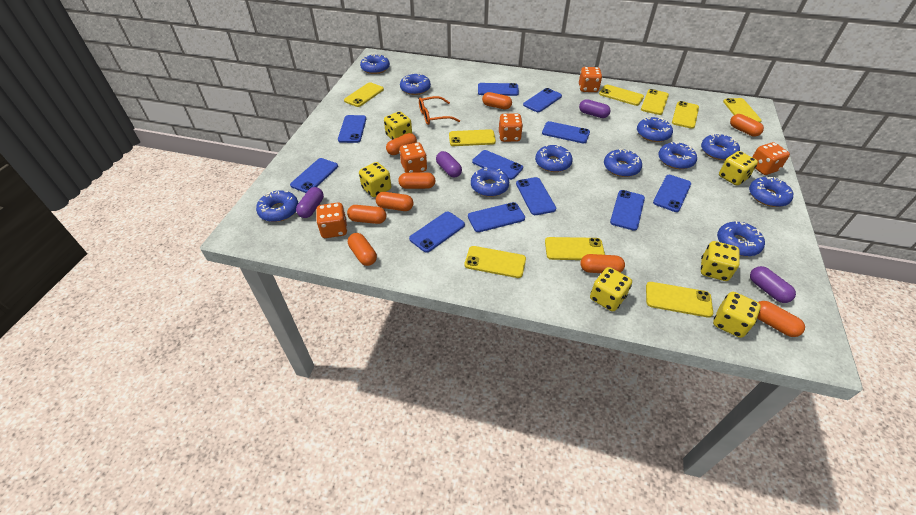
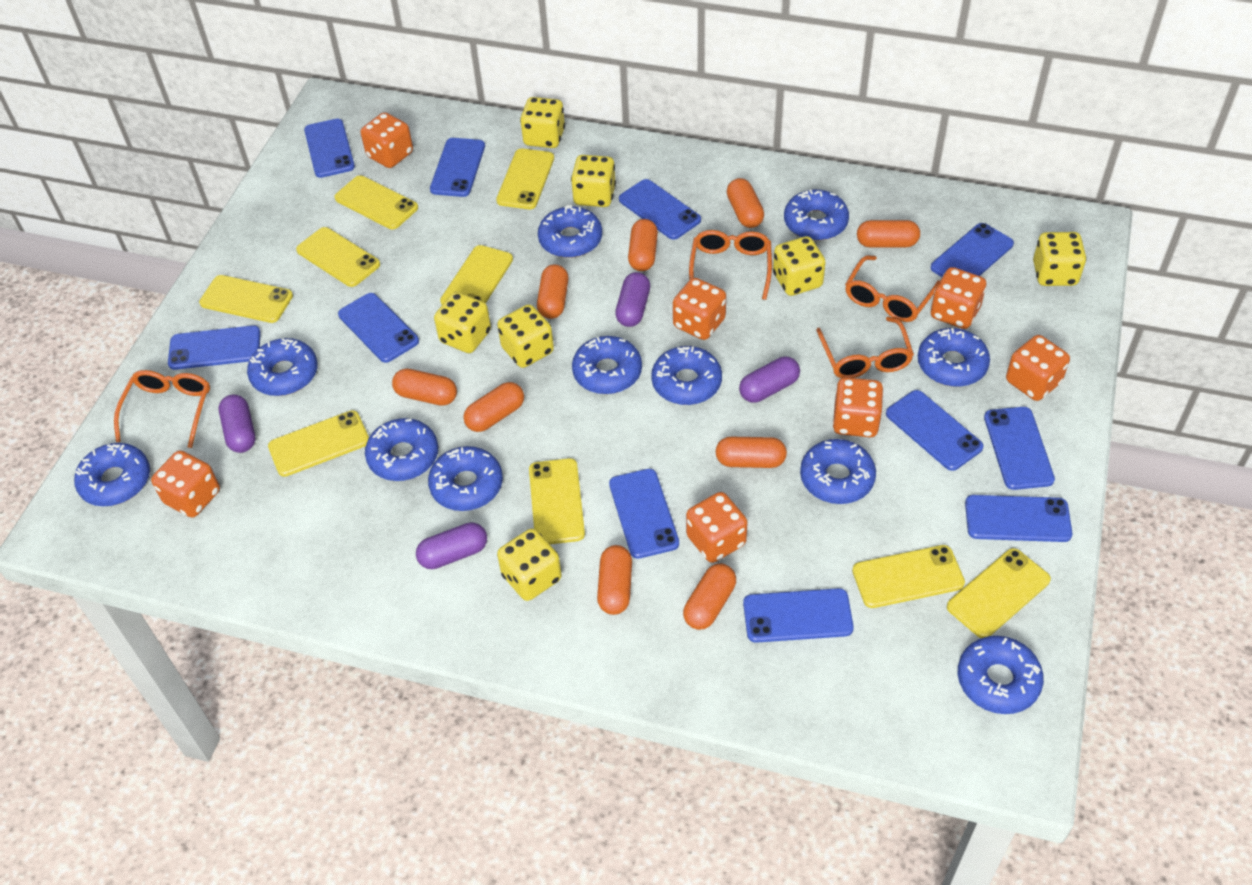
orange dice: [316,203,347,238] [399,142,427,173] [499,113,523,142] [579,67,602,92] [753,142,790,175] = 5 -> [151,450,220,518] [361,112,413,168] [673,278,726,340] [686,492,748,563] [832,377,884,437] [931,267,986,329] [1006,335,1070,401] = 7
orange glasses: [419,96,460,125] = 1 -> [114,370,210,448] [689,230,772,300] [816,317,914,378] [845,255,940,322] = 4
yellow dice: [359,162,391,197] [384,111,412,140] [590,267,632,311] [701,241,740,281] [713,292,761,338] [719,151,758,185] = 6 -> [434,292,491,353] [497,304,554,368] [497,529,562,601] [520,97,565,148] [571,155,616,207] [773,236,826,296] [1033,232,1086,286] = 7

